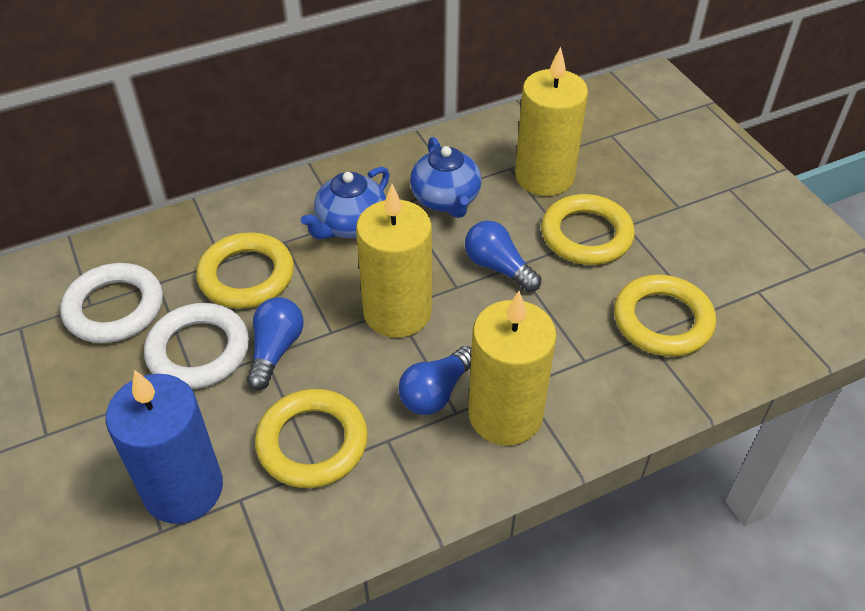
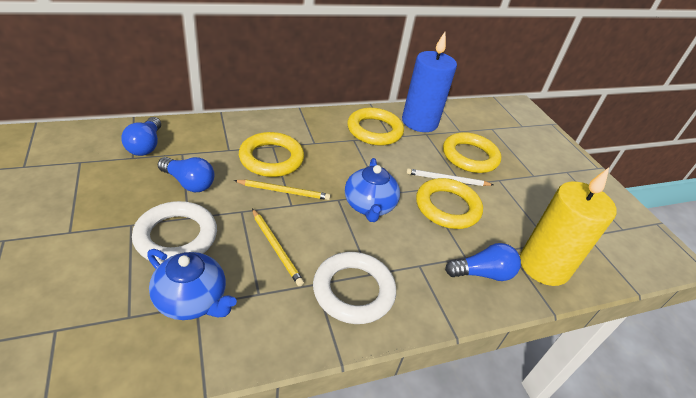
white pencil: none = 0 -> [406,168,493,186] = 1
yellow candle: [356,184,432,338] [468,291,557,445] [515,47,588,196] = 3 -> [520,168,617,286] = 1
yellow pencil: none = 0 -> [233,180,331,200] [252,209,304,286] = 2

